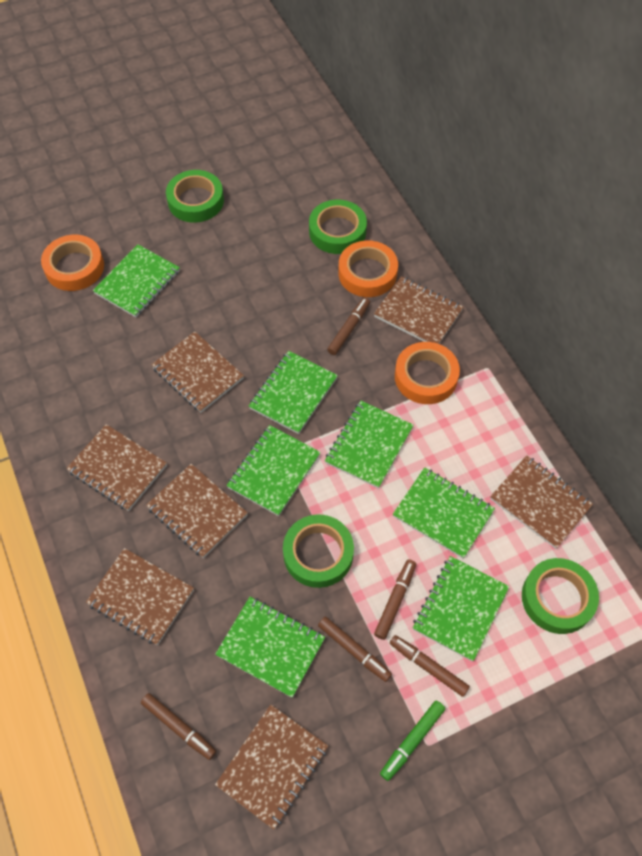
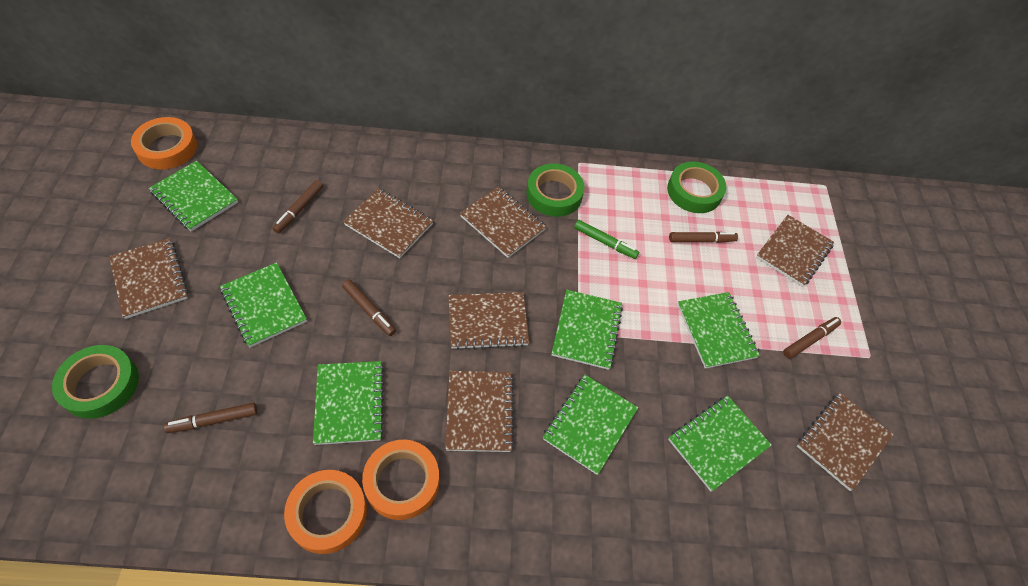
green tape: [166,170,224,223] [283,514,354,588] [309,200,367,254] [522,558,599,634] = 4 -> [52,345,139,419] [527,163,585,217] [667,161,726,213] = 3

